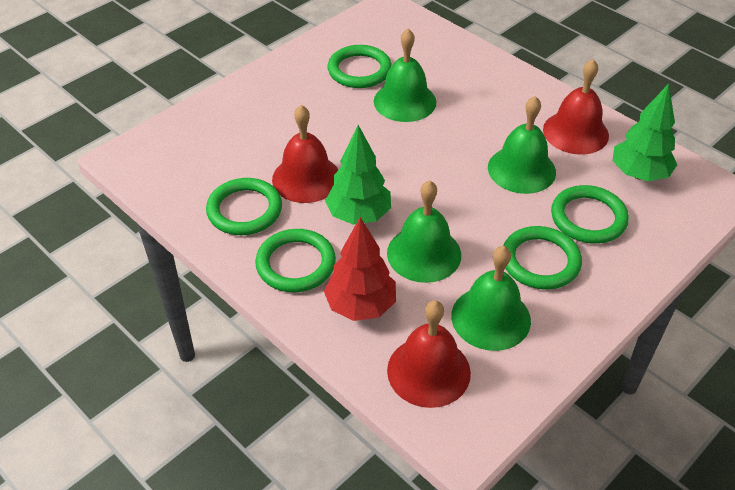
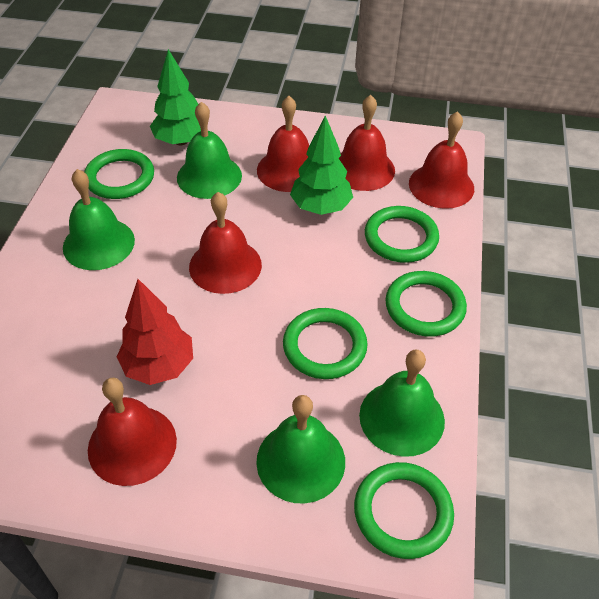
red bell: [272,105,338,203] [387,301,471,408] [543,59,609,154] = 3 -> [88,377,177,486] [189,192,262,294] [257,96,309,192] [339,95,395,191] [409,111,474,209] = 5

